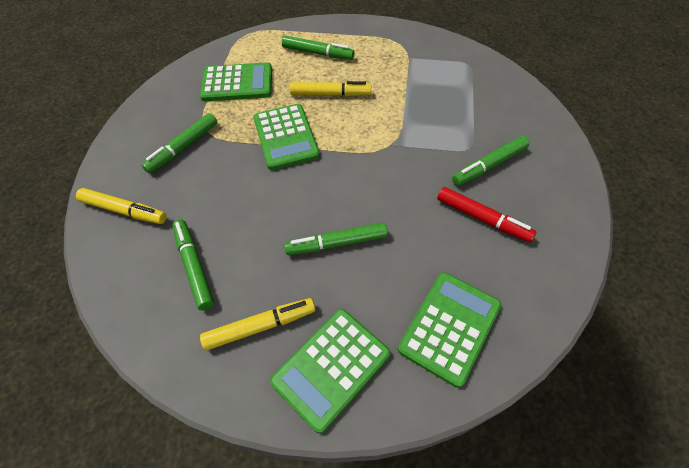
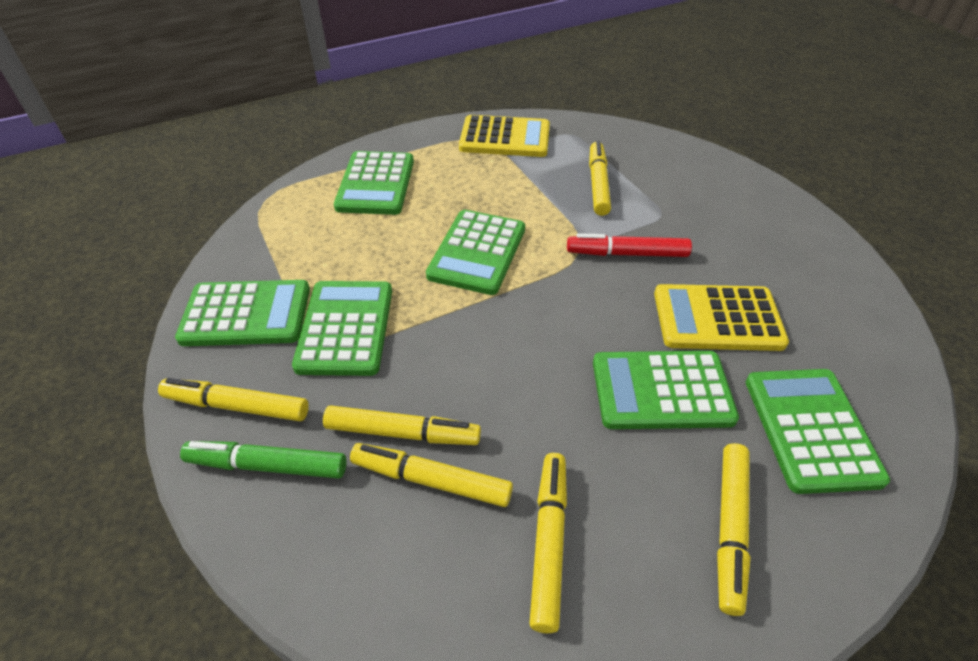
green calculator: [200,62,272,101] [253,104,320,170] [270,309,390,434] [398,272,501,388] = 4 -> [175,280,310,346] [292,281,392,376] [334,151,414,215] [426,210,525,295] [593,351,739,429] [746,369,890,494] = 6
green marker: [142,113,217,174] [172,219,214,310] [282,36,354,60] [284,223,388,255] [452,136,529,186] = 5 -> [180,441,346,479] = 1
yellow calculator: none = 0 -> [459,115,550,157] [654,284,789,351] = 2
yellow marker: [76,188,167,224] [200,298,315,351] [290,81,371,97] = 3 -> [158,378,309,421] [323,405,481,445] [350,443,513,507] [529,453,567,633] [589,141,611,216] [717,443,751,616] = 6

